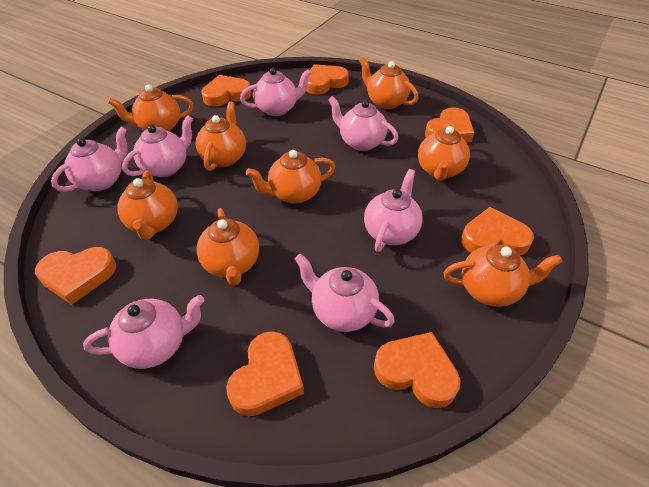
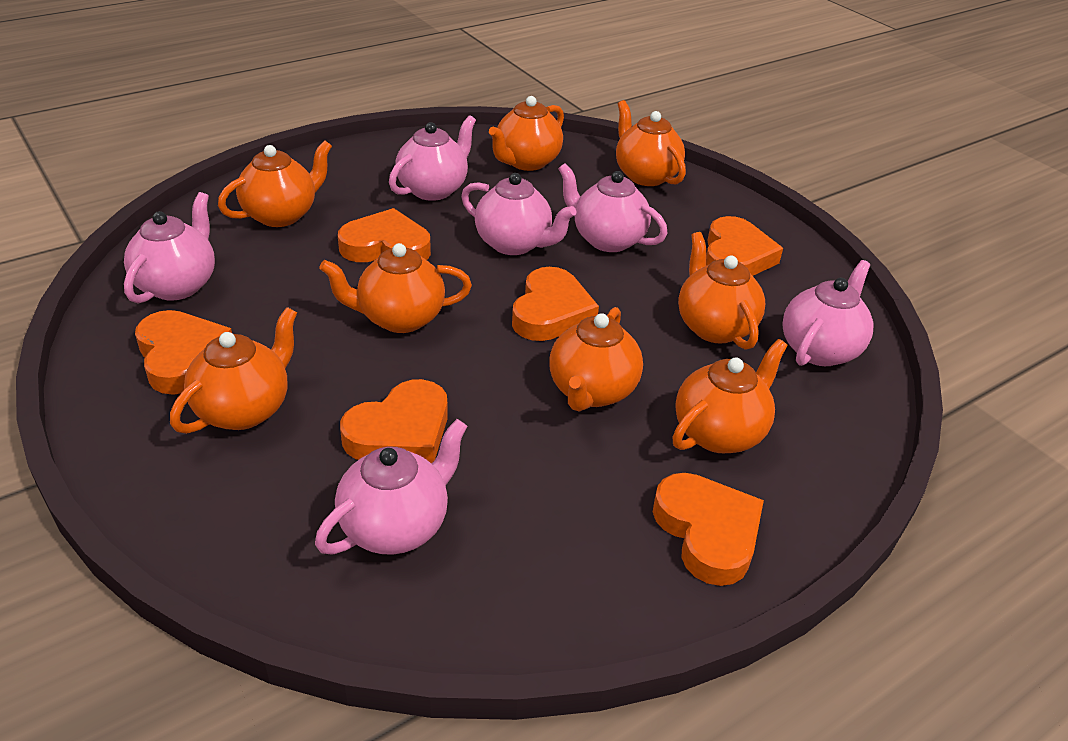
orange heart: [35,247,116,305] [201,75,251,106] [226,331,304,416] [306,64,349,95] [374,332,460,408] [425,107,474,142] [461,207,534,255] = 7 -> [135,310,232,395] [338,208,431,262] [340,379,448,464] [512,267,599,341] [653,473,764,586] [706,216,783,276] = 6
pink teapot: [51,127,128,192] [83,295,205,369] [122,115,193,177] [240,68,311,116] [295,254,395,332] [328,96,398,151] [364,169,423,252] = 7 -> [124,192,215,304] [315,419,468,555] [389,115,476,201] [461,173,577,255] [558,163,668,252] [782,260,873,366] = 6

